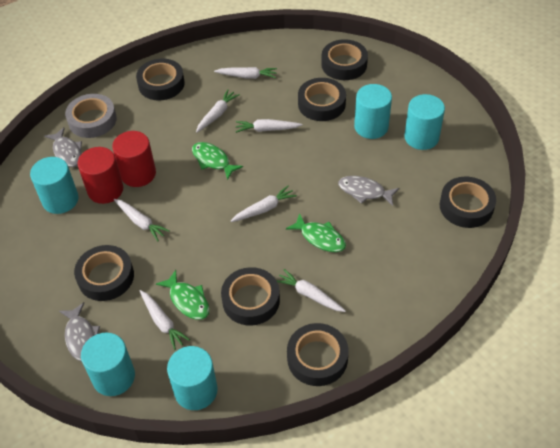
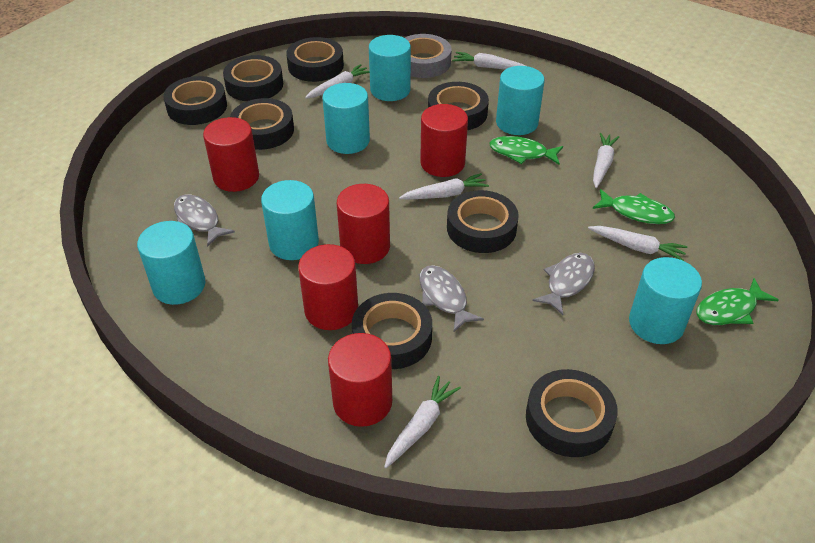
black tape: [74,245,134,301] [136,59,185,100] [221,267,280,326] [287,323,349,386] [298,78,346,121] [321,39,368,80] [440,177,496,228] = 7 -> [163,76,227,125] [223,55,283,101] [230,98,294,150] [286,37,344,82] [352,293,432,369] [428,82,489,130] [447,190,519,253] [526,369,618,457] = 8
red cylinder: [78,147,123,204] [112,131,156,187] = 2 -> [203,117,259,192] [298,244,358,330] [328,333,392,427] [337,184,390,264] [420,104,468,177] = 5
turquoise cylinder: [30,157,78,214] [81,333,135,396] [167,346,218,410] [354,84,392,139] [404,94,445,150] = 5 -> [137,221,205,305] [261,180,319,260] [322,83,370,154] [369,35,411,101] [496,66,545,135] [629,257,702,344] = 6
white carrot: [114,199,170,241] [140,290,190,350] [196,89,240,133] [214,67,277,79] [230,185,297,222] [236,119,302,133] [277,269,346,312] = 7 -> [305,64,370,99] [384,376,461,468] [399,173,489,200] [452,52,526,70] [588,226,687,261] [593,133,619,188] = 6

